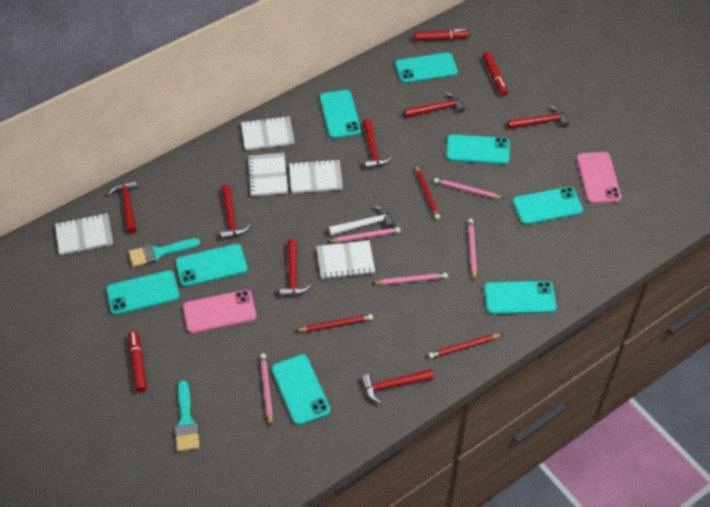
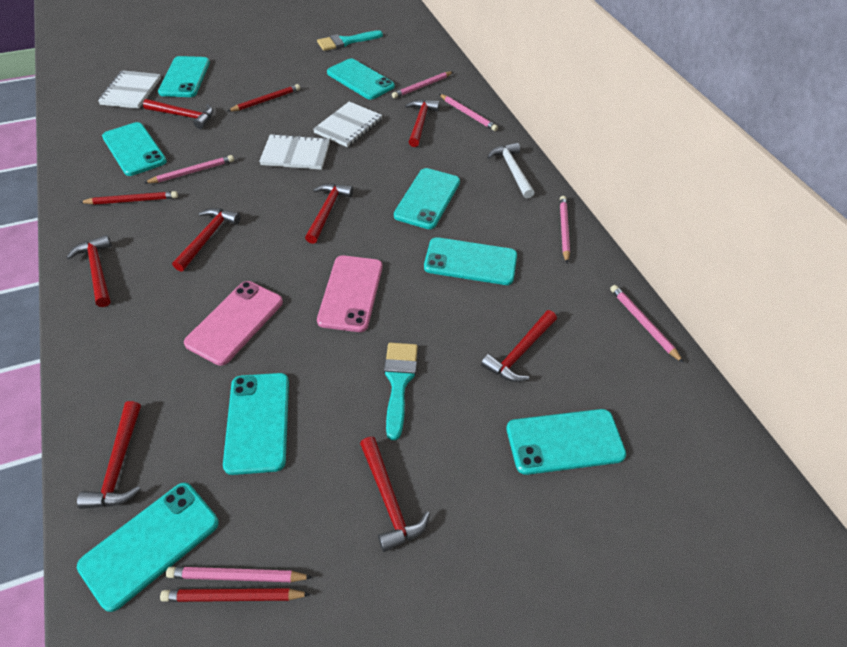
pink pencil: [260,353,273,426] [327,227,400,243] [372,273,448,285] [434,178,504,199] [468,219,477,280] = 5 -> [144,155,234,183] [166,567,313,582] [392,71,453,98] [439,94,498,131] [560,196,570,263] [610,285,684,363] = 6
red hammer: [108,180,138,234] [220,185,250,239] [279,239,311,297] [361,369,434,404] [363,119,392,169] [404,92,465,118] [507,105,569,129] = 7 -> [66,235,112,307] [77,401,141,509] [143,99,213,129] [172,208,241,272] [305,183,353,244] [360,437,430,552] [405,99,439,147] [481,310,557,382] = 8
red marker: [129,330,147,392] [414,29,469,41] [483,52,508,96] = 3 -> none = 0
white notebook: [55,213,113,255] [241,116,294,150] [247,153,288,196] [289,159,343,193] [316,240,375,280] = 5 -> [98,71,161,109] [259,134,330,170] [313,101,383,147] = 3

